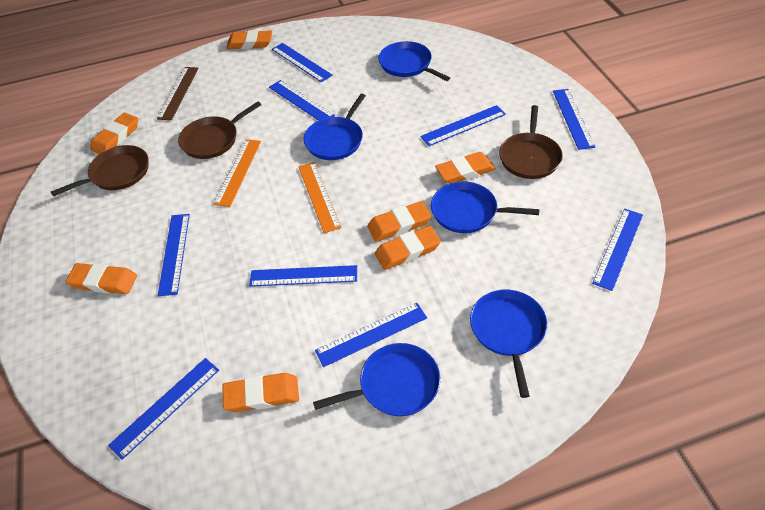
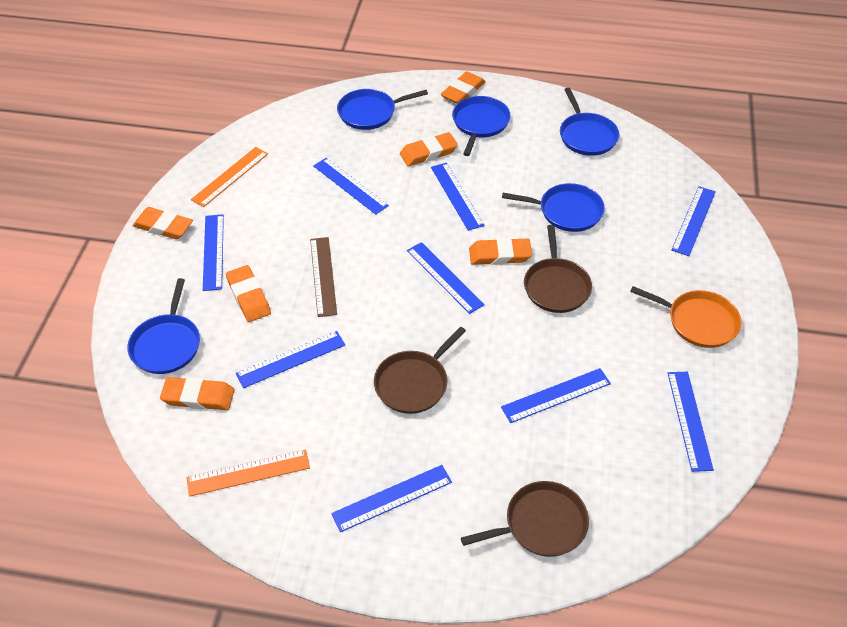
orange eraser: [66,263,137,294] [90,113,138,154] [223,373,299,412] [226,30,272,49] [367,201,431,242] [375,226,441,270] [435,152,496,184] = 7 -> [132,207,193,239] [160,377,234,410] [226,265,271,322] [400,132,458,166] [441,71,486,103] [469,238,532,265] = 6
orange pan: none = 0 -> [630,286,741,348] = 1

